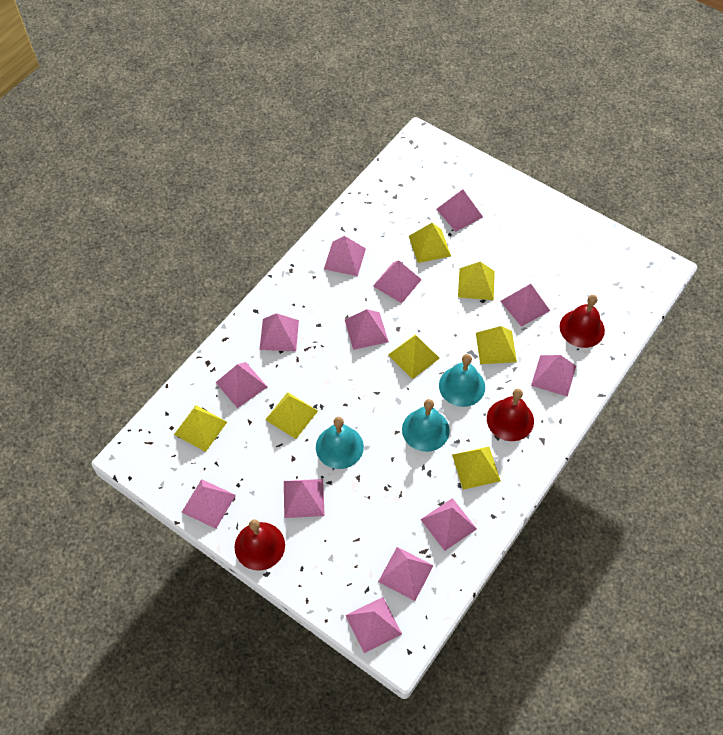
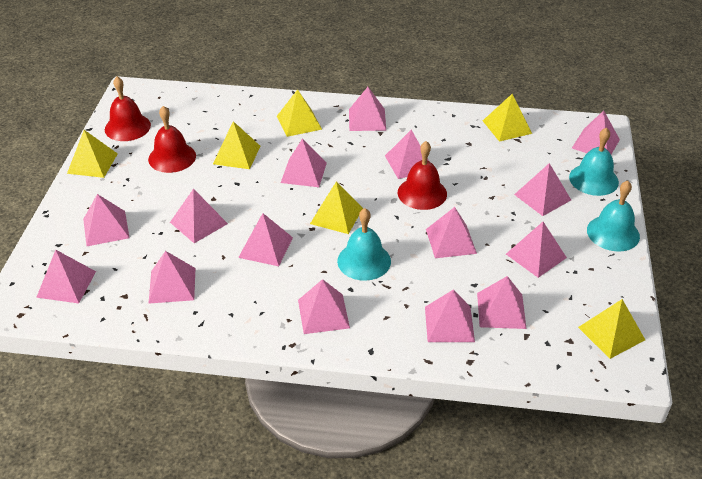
pink pyramid: [181,479,236,529] [215,362,267,408] [260,313,299,351] [284,479,325,518] [324,236,366,276] [345,309,389,350] [345,597,402,653] [373,260,422,303] [378,547,434,601] [420,498,477,551] [437,189,483,232] [501,284,550,327] [531,355,576,397] = 13 -> [36,250,96,303] [83,194,130,246] [148,251,195,304] [170,189,228,243] [238,213,293,266] [281,139,327,187] [298,279,350,334] [349,87,386,131] [385,130,429,179] [425,289,475,342] [426,207,477,258] [477,276,526,329] [506,222,567,278] [514,163,571,216] [572,111,620,154] = 15
yellow pyramid: [174,405,227,452] [265,392,318,439] [388,335,440,379] [409,223,451,263] [452,447,501,490] [458,262,495,300] [476,326,517,364] = 7 -> [67,130,118,178] [213,121,260,169] [277,89,322,137] [310,182,363,234] [483,94,532,142] [578,299,645,359] = 6

